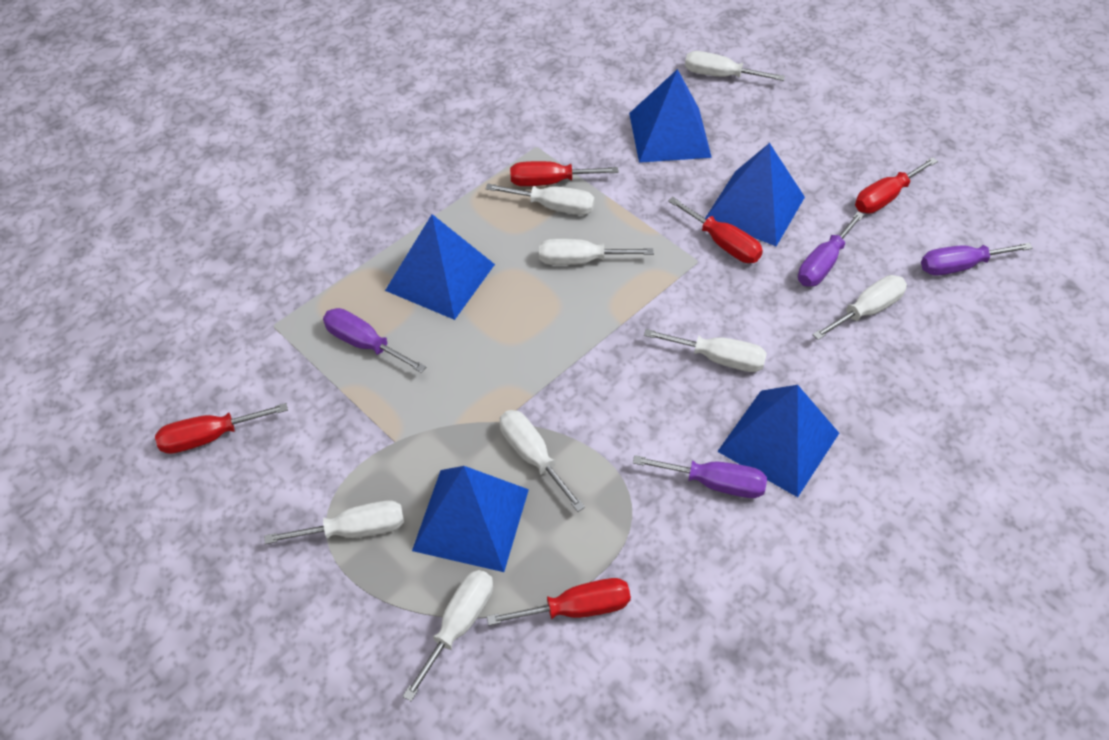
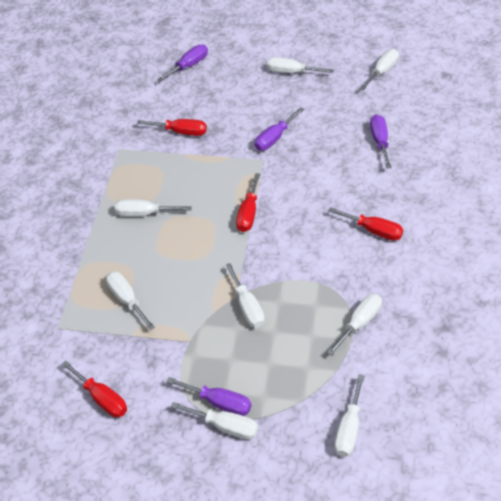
blue pyramid: [385,214,495,320] [412,466,529,572] [629,69,712,163] [705,143,805,246] [717,385,839,497] = 5 -> none = 0
red screwdriver: [155,403,288,454] [487,578,631,626] [510,161,619,186] [668,197,763,263] [855,157,938,214] = 5 -> [61,360,127,417] [137,119,207,136] [236,173,260,232] [328,207,403,241] = 4

